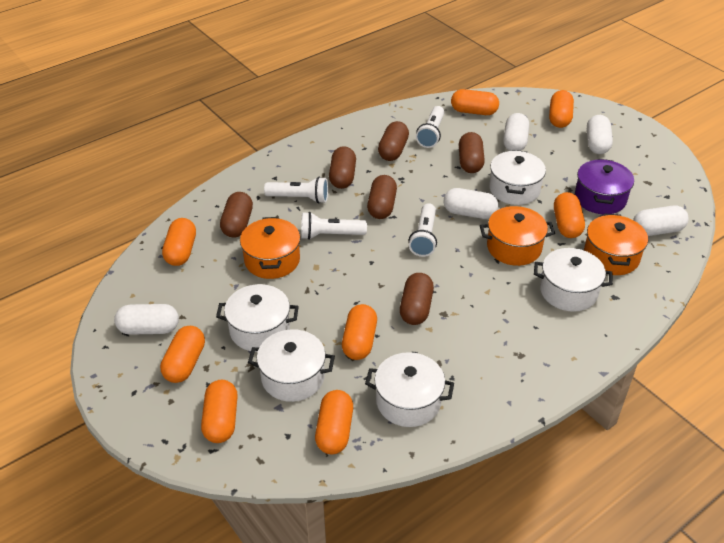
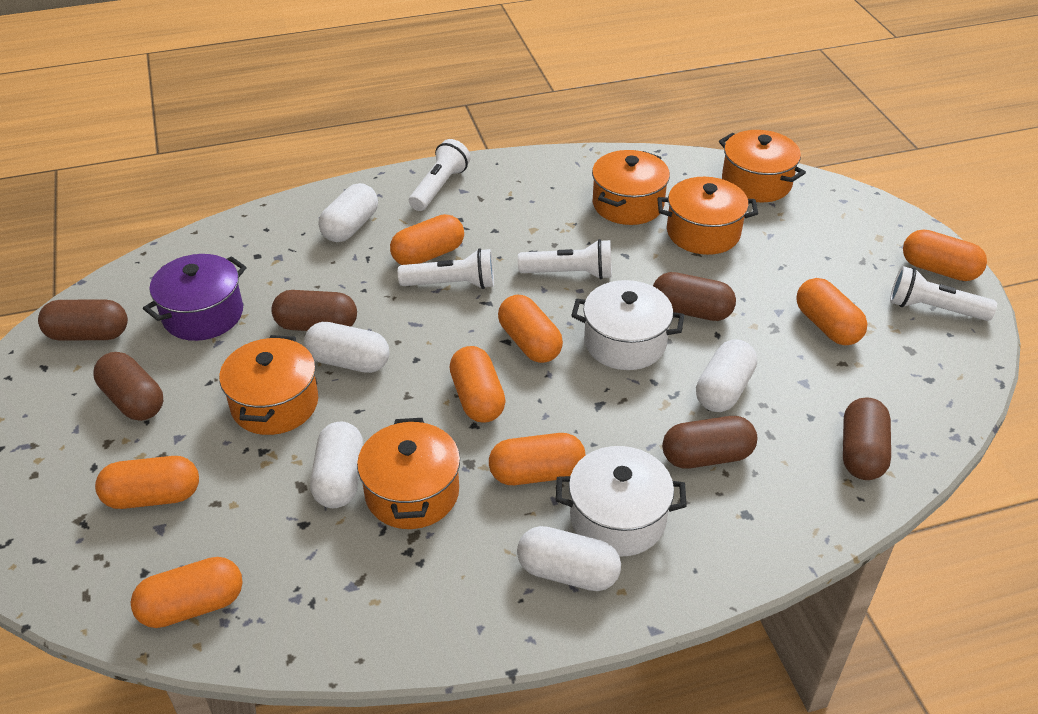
orange pot: [240,217,300,279] [480,206,555,266] [584,214,648,275] = 3 -> [219,335,318,435] [357,418,460,529] [592,150,670,225] [657,177,758,255] [719,130,806,202] = 5
white pot: [216,284,299,352] [248,329,335,402] [365,352,454,427] [489,150,546,205] [534,248,613,312] = 5 -> [556,446,687,556] [571,280,684,370] = 2

